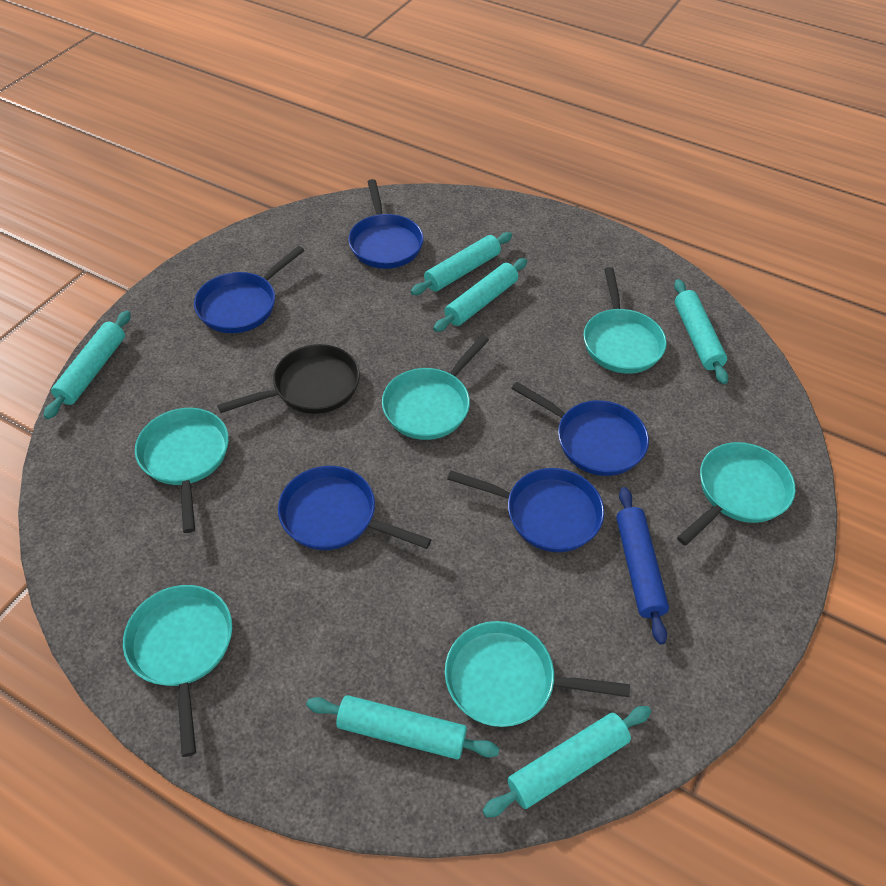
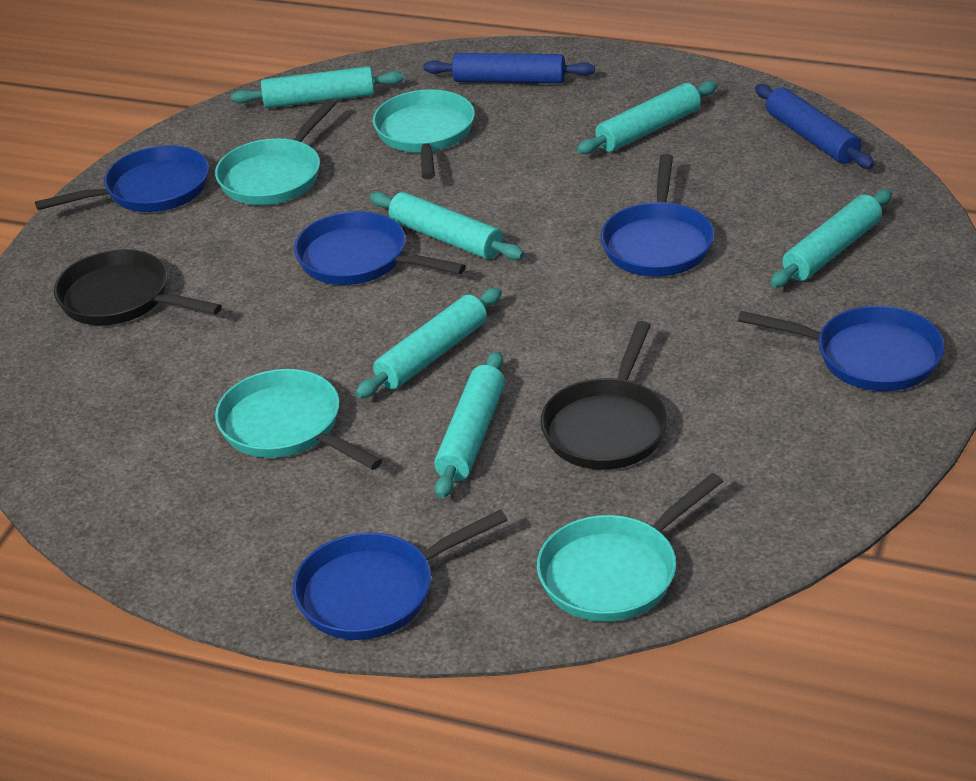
black pan: [217,344,360,414] = 1 -> [54,249,222,325] [540,321,668,470] = 2
blue rolling pin: [616,487,669,644] = 1 -> [423,53,595,83] [755,84,874,169] = 2
turquoise pan: [123,585,232,757] [135,408,229,533] [382,335,489,440] [445,621,630,727] [583,267,667,374] [677,442,795,546] = 6 -> [215,99,336,205] [215,369,382,470] [373,89,475,179] [537,473,723,622] = 4

